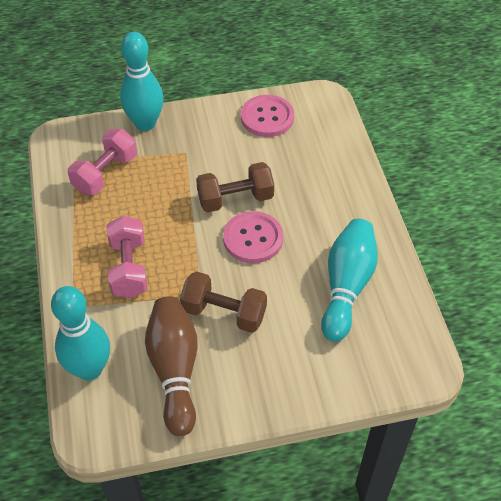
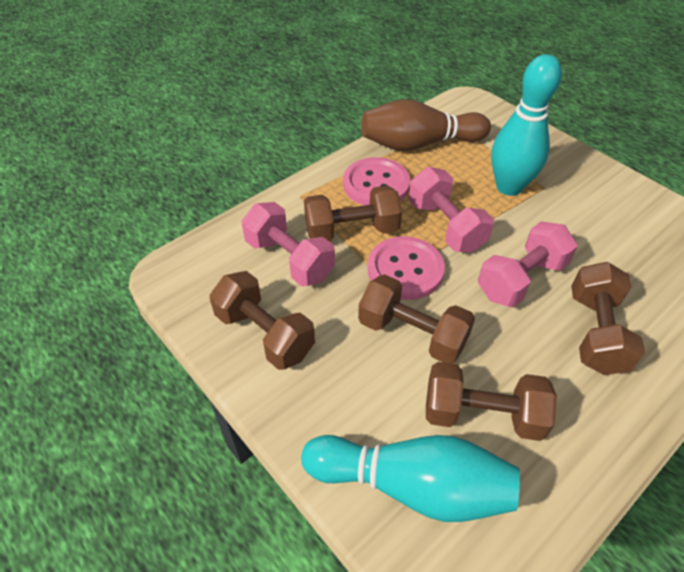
brown dumbbell: [180,271,267,333] [196,162,274,212] = 2 -> [210,271,315,370] [304,185,402,241] [358,274,475,364] [426,362,557,441] [571,262,645,375] = 5
pink dumbbell: [68,129,137,195] [107,216,147,298] = 2 -> [242,202,335,287] [409,167,494,253] [478,221,578,307] = 3
turquoise bowling pin: [51,286,110,381] [120,32,164,131] [321,219,378,342] = 3 -> [301,435,520,522] [491,54,562,196] = 2

